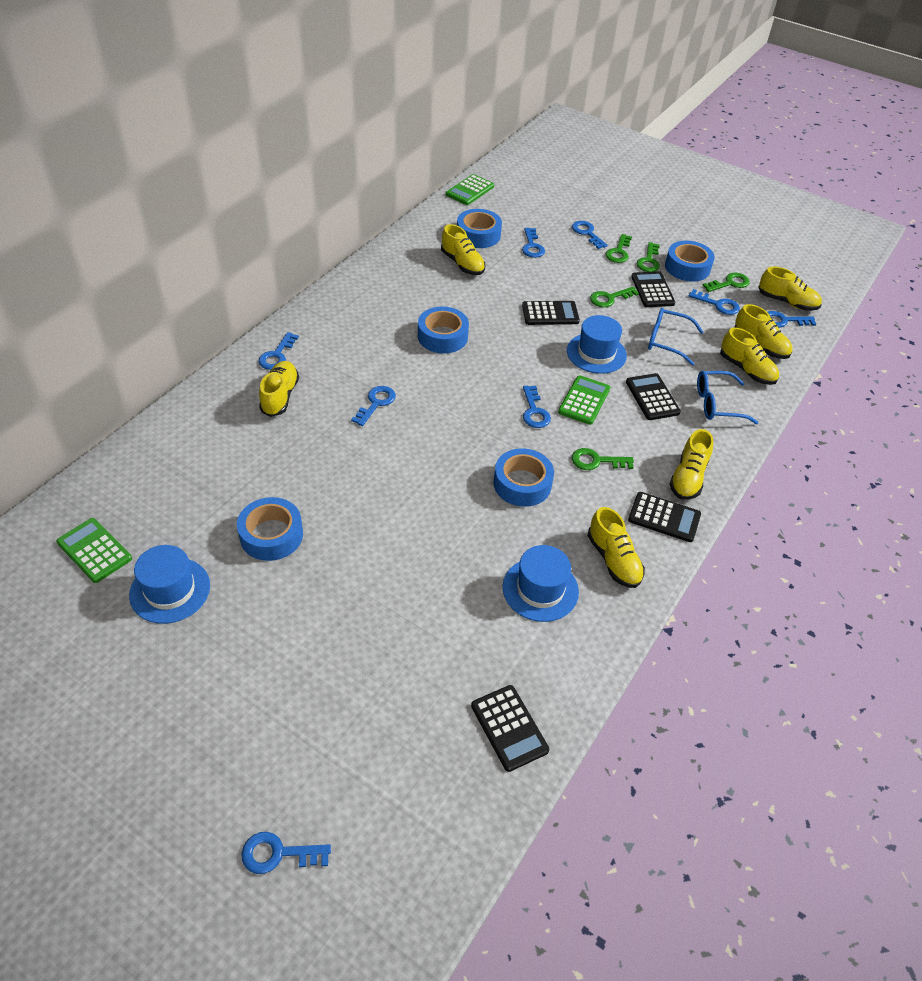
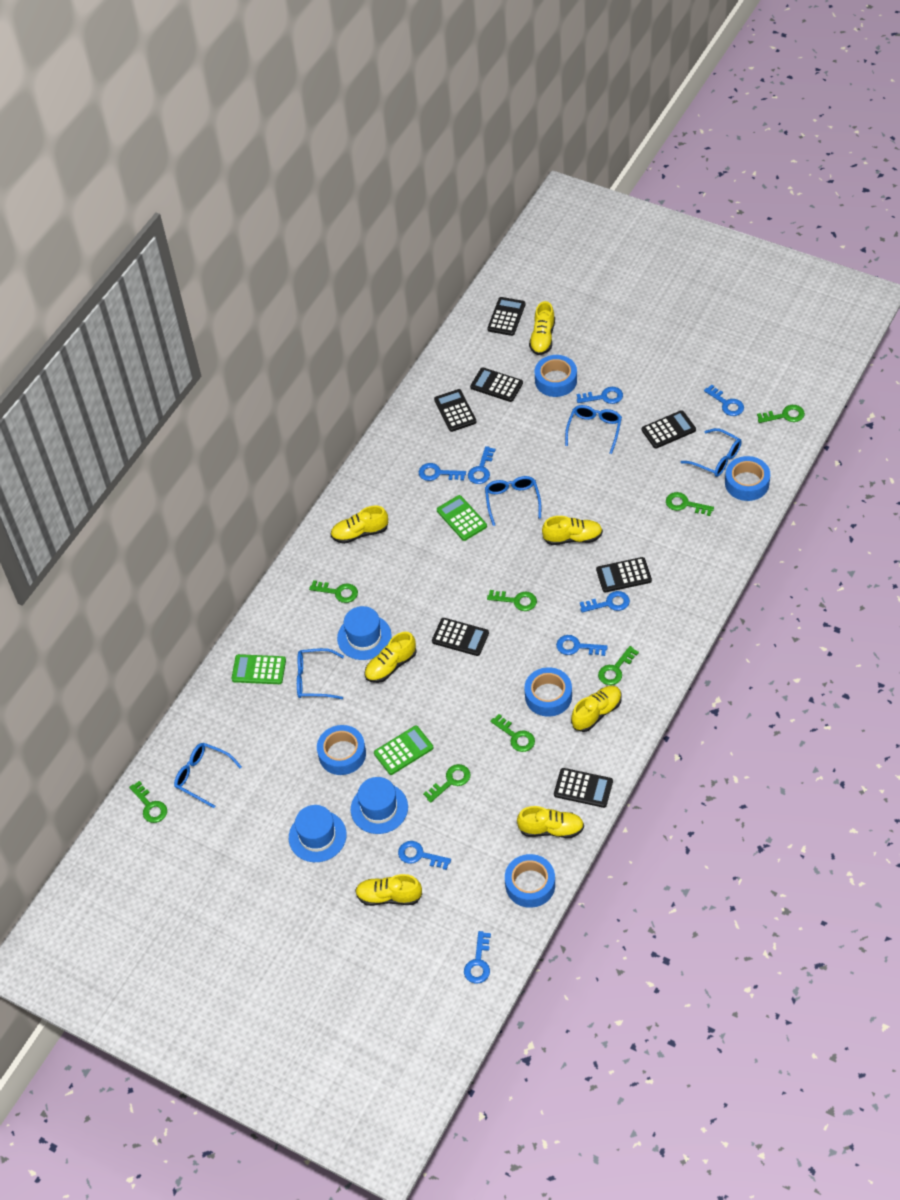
black calculator: [471,685,549,772] [522,301,580,325] [626,373,681,420] [628,492,701,542] [631,271,675,307] = 5 -> [432,618,489,656] [434,389,477,432] [470,368,523,402] [487,297,526,336] [554,768,613,808] [596,557,652,592] [642,410,696,449] = 7
blue glasses: [648,308,703,366] [697,371,759,424] = 2 -> [174,743,242,808] [297,648,344,699] [485,476,541,526] [565,405,622,454] [681,428,742,477] = 5
green key: [572,448,634,470] [590,287,639,307] [606,234,632,263] [637,242,660,272] [702,273,750,292] = 5 -> [129,781,167,823] [309,580,358,603] [423,764,471,803] [487,590,537,611] [490,714,535,752] [598,646,639,685] [666,492,714,516] [757,405,805,423] = 8

